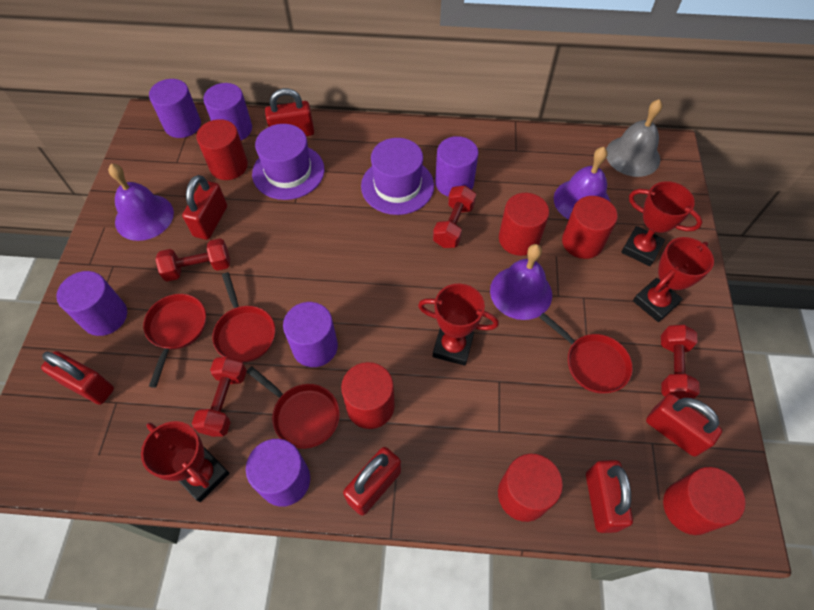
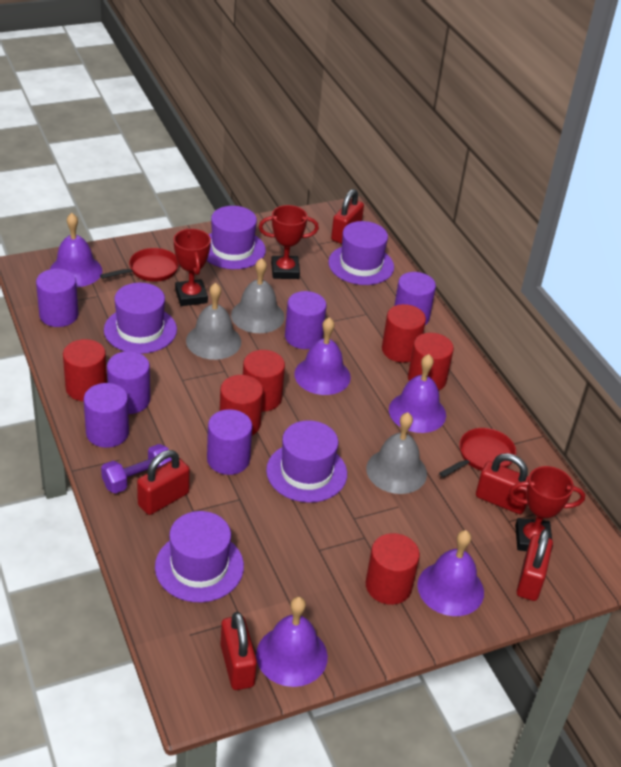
grey bell: [606,99,662,177] = 1 -> [186,283,241,360] [231,258,285,333] [366,412,427,494] = 3
purple bell: [108,164,174,241] [490,244,552,320] [554,147,610,220] = 3 -> [50,213,102,287] [256,597,328,687] [294,317,351,395] [389,354,446,433] [417,530,484,616] = 5
purple dumbbell: none = 0 -> [101,444,172,494] = 1
purple hat: [252,124,324,200] [361,138,434,215] = 2 -> [104,283,177,354] [155,511,244,602] [207,206,266,269] [266,420,347,503] [328,221,394,285] = 5
red dumbbell: [155,239,230,282] [192,356,247,437] [433,185,476,248] [661,325,700,399] = 4 -> none = 0
red padlock: [41,351,114,405] [182,175,227,240] [265,88,314,136] [343,447,401,515] [586,460,633,533] [646,394,722,457] = 6 -> [137,450,190,515] [220,612,257,690] [331,189,364,244] [476,453,529,514] [517,529,553,601] = 5
red pan: [143,294,206,388] [212,272,275,363] [247,366,340,449] [539,312,633,393] = 4 -> [100,248,179,282] [439,428,516,477] = 2
red trophy: [141,421,229,502] [418,284,499,366] [621,181,702,266] [633,237,714,322] = 4 -> [174,228,211,306] [259,205,319,279] [509,466,585,551] = 3

